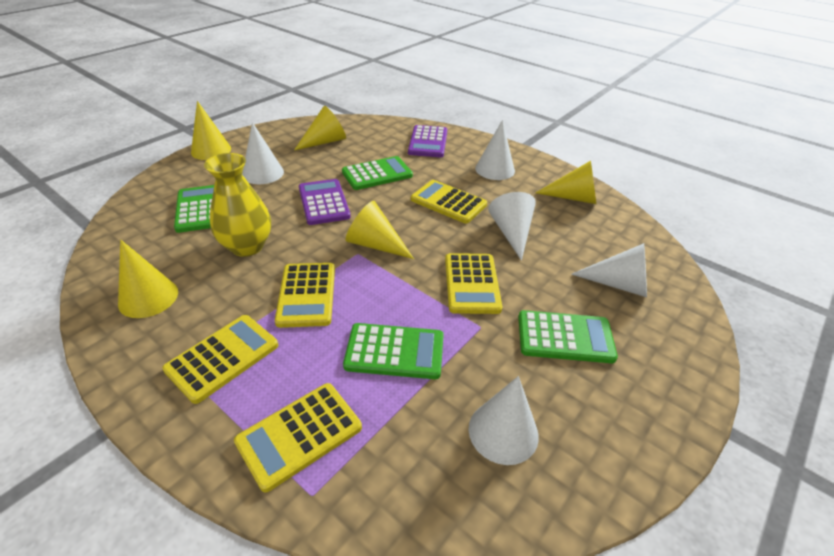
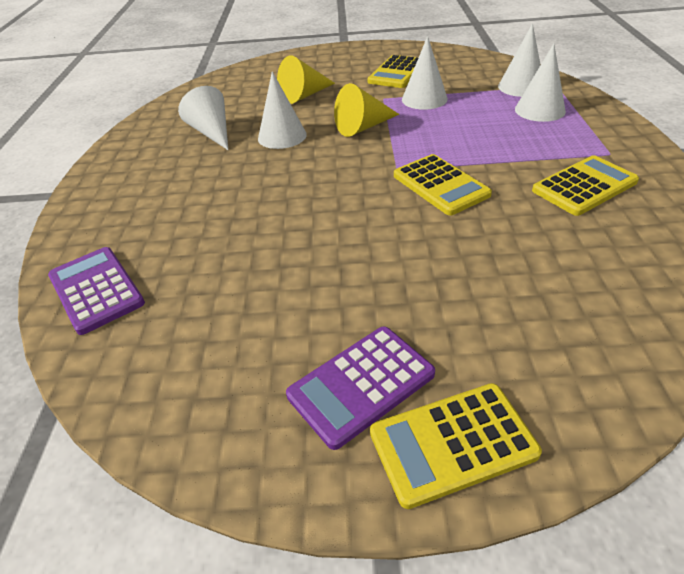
green calculator: [174,185,214,233] [342,156,413,190] [343,323,444,379] [518,310,618,363] = 4 -> none = 0
yellow calculator: [162,315,278,404] [234,383,362,492] [275,263,335,328] [411,180,487,223] [445,253,502,314] = 5 -> [367,55,418,88] [370,383,542,509] [394,154,492,215] [532,155,639,216] = 4
yellow cone: [118,240,178,318] [191,101,231,160] [294,106,346,150] [346,201,414,259] [536,161,596,204] = 5 -> [277,56,335,104] [334,83,399,137] = 2
yellow vase: [204,153,271,257] = 1 -> none = 0

